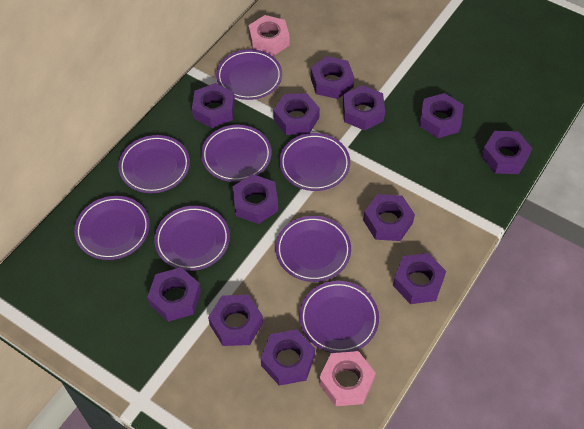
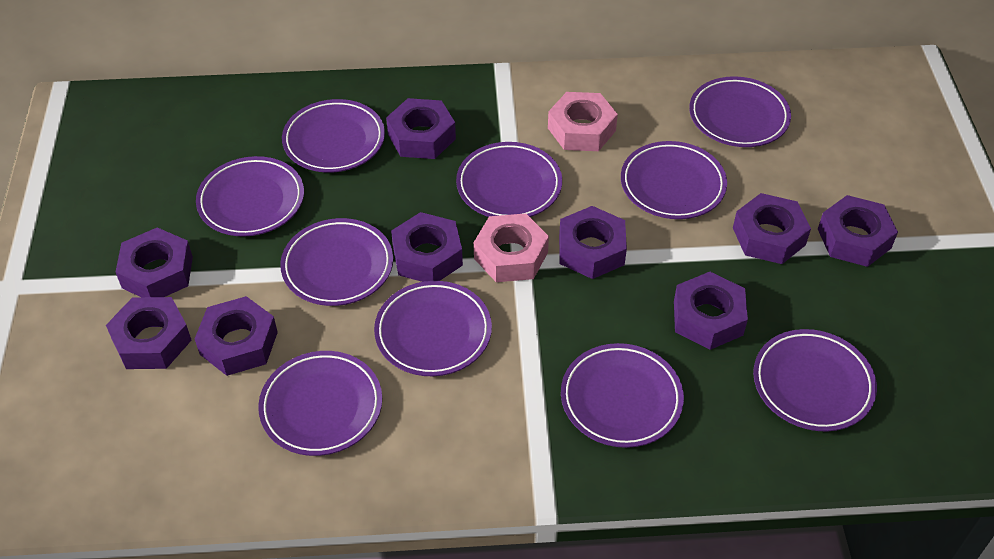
purple nut: [147,267,201,322] [192,83,235,128] [208,295,263,346] [233,174,278,224] [261,329,315,386] [273,93,320,135] [310,56,354,99] [343,85,385,131] [363,194,415,241] [393,253,446,304] [419,93,463,138] [481,131,532,174] = 12 -> [106,297,192,369] [116,227,193,297] [195,296,278,376] [386,98,456,159] [391,212,463,282] [559,206,627,279] [674,272,748,350] [733,193,811,264] [818,195,898,267] = 9
purple plate: [74,196,150,260] [118,135,190,193] [154,206,230,271] [201,125,272,182] [216,49,282,100] [276,216,351,282] [279,133,350,191] [299,281,379,353] = 8 -> [196,156,304,237] [258,351,382,456] [280,218,393,306] [282,99,385,173] [374,281,492,376] [456,142,562,217] [561,343,684,448] [621,141,727,219] [689,76,791,147] [753,329,877,432] = 10

